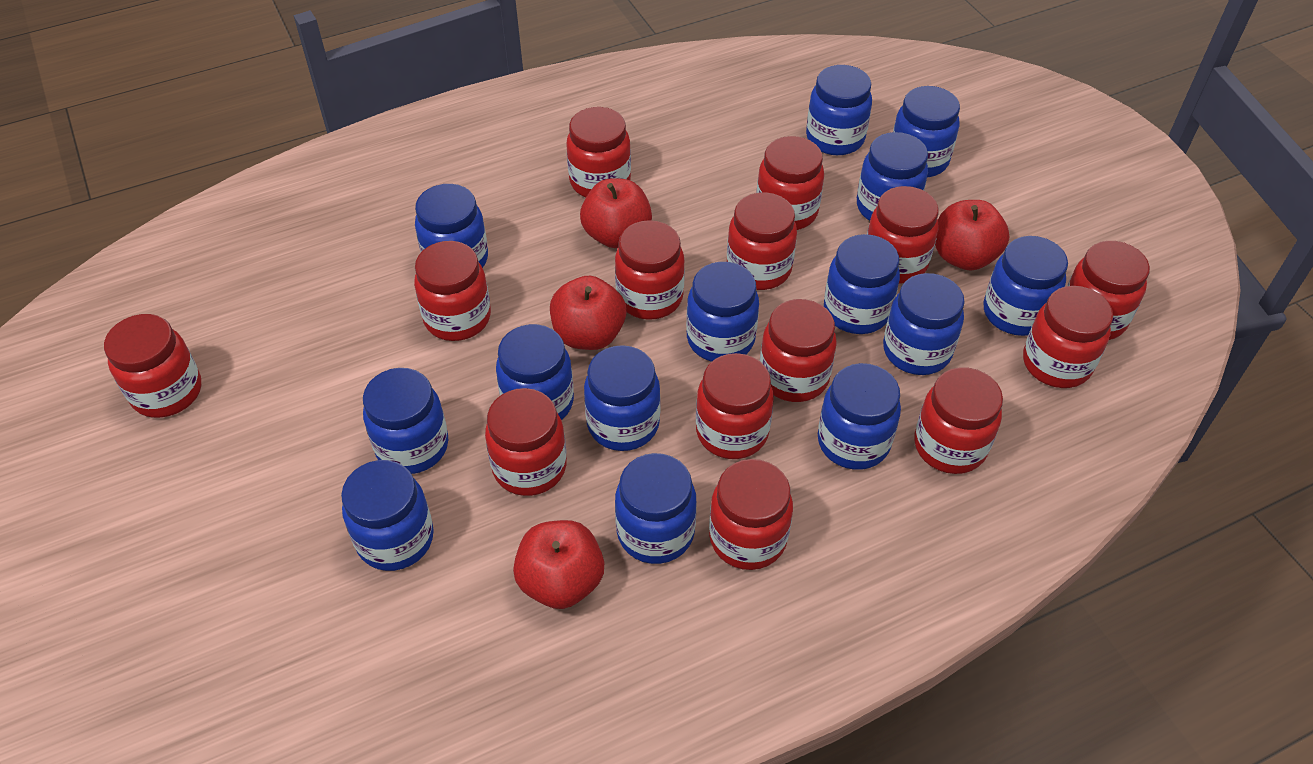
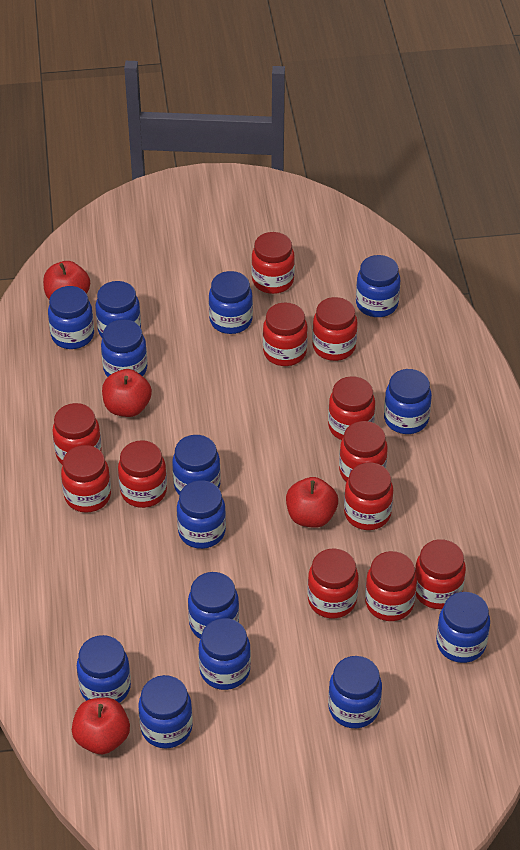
red jar: [104,314,201,418] [414,241,491,341] [485,388,567,496] [566,107,631,197] [615,220,685,320] [696,353,774,459] [709,459,793,570] [727,192,797,290] [756,136,824,230] [760,299,837,402] [867,186,939,284] [914,367,1003,474] [1023,286,1113,388] [1067,241,1150,340] = 14 -> [52,403,102,465] [61,445,111,513] [118,440,167,508] [251,232,295,294] [263,303,308,366] [308,548,358,618] [312,297,357,361] [328,376,375,440] [339,421,388,482] [344,462,393,530] [365,551,417,621] [415,539,466,609] = 12

